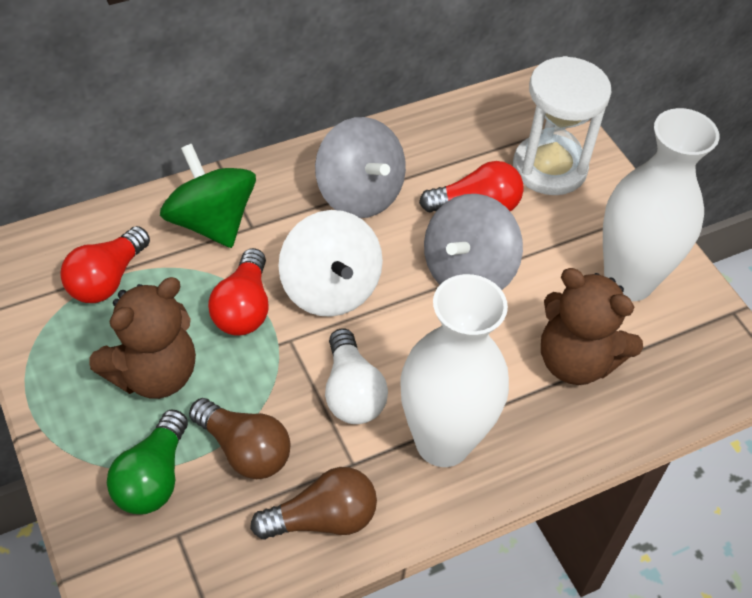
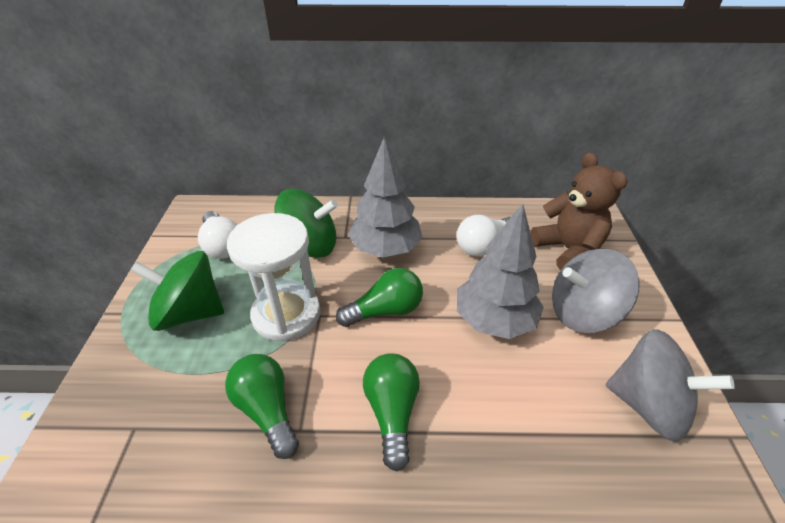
brown light bulb: [189,398,291,479] [250,467,377,540] = 2 -> none = 0
brown teddy bear: [90,277,196,399] [541,268,643,385] = 2 -> [530,152,628,271] = 1
green light bulb: [107,409,188,514] = 1 -> [225,354,299,459] [336,268,423,327] [363,353,420,471] = 3
green spinning top: [160,144,256,248] = 1 -> [130,251,224,331] [274,189,338,258] = 2
grey tree: none = 0 -> [348,136,423,257] [457,204,544,339] = 2
red light bulb: [60,226,150,303] [208,248,269,336] [419,161,524,213] = 3 -> none = 0
white light bulb: [325,328,388,424] = 1 -> [198,211,238,259] [457,215,511,257] = 2
white spinning top: [278,210,383,317] = 1 -> none = 0
white vase: [400,274,509,467] [603,108,719,301] = 2 -> none = 0

